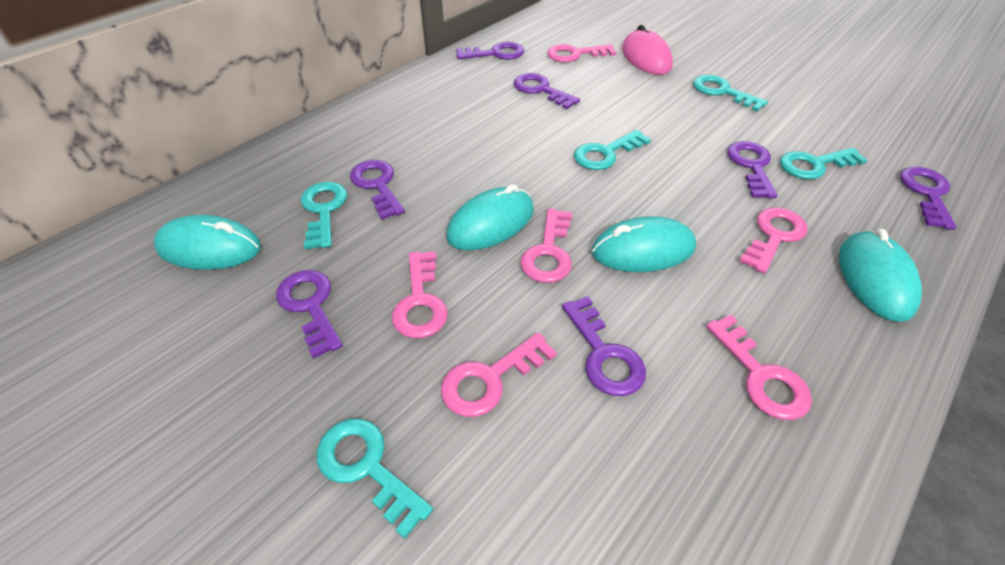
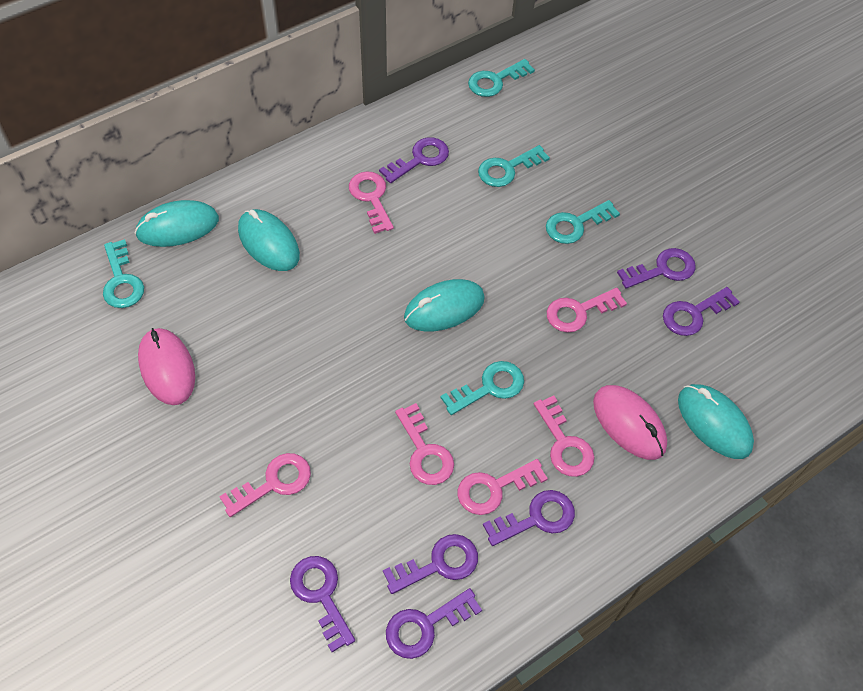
pink mouse: [622,25,673,75] = 1 -> [138,328,195,405] [593,385,667,460] = 2

